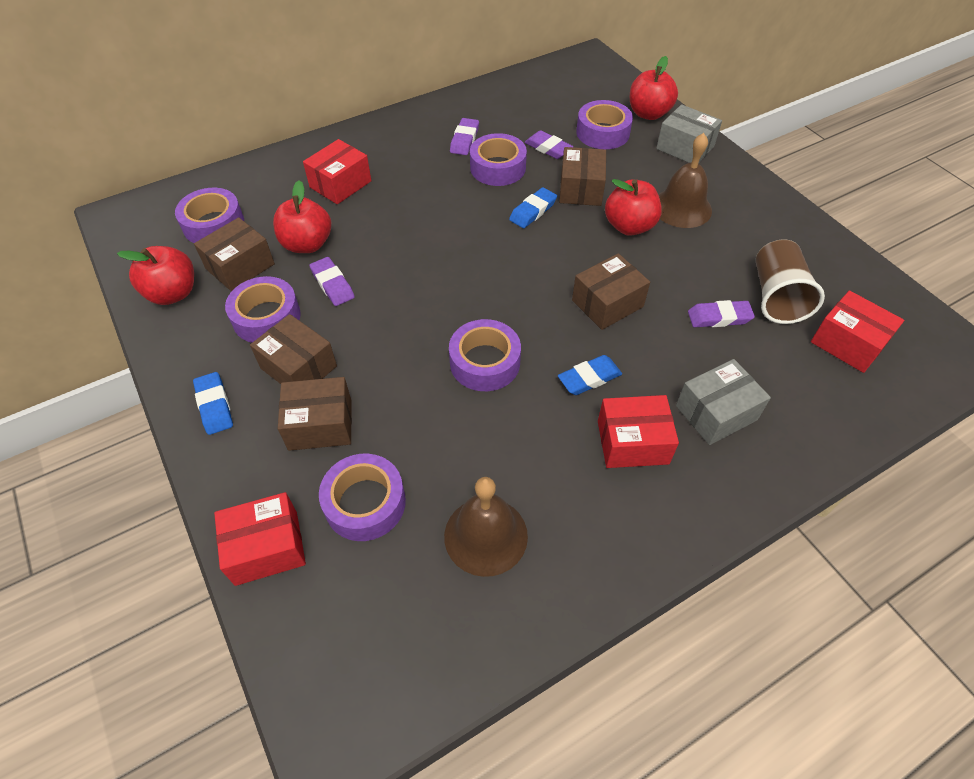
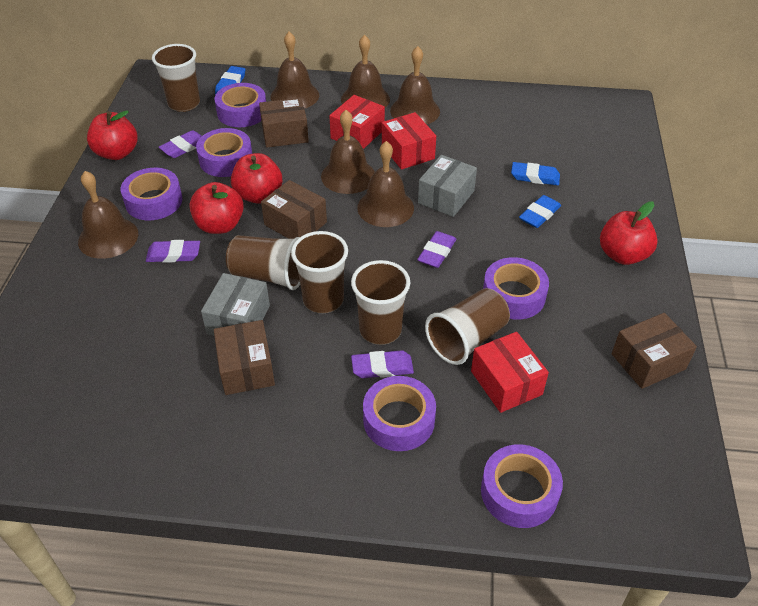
brown bell: [444,477,528,577] [658,133,712,228] = 2 -> [78,171,138,259] [271,32,319,108] [321,110,375,194] [341,34,390,108] [357,141,414,227] [390,46,440,124] = 6
brown box: [194,217,275,291] [250,314,337,384] [278,377,352,451] [559,147,606,206] [572,253,650,330] = 5 -> [214,320,275,395] [259,98,309,148] [261,180,327,239] [612,313,697,389] = 4
brown cup: [756,239,825,324] = 1 -> [152,44,200,112] [226,235,300,290] [291,231,348,313] [351,260,410,345] [425,288,510,365] = 5
red box: [214,492,306,586] [303,139,371,204] [598,395,679,468] [811,290,904,373] = 4 -> [329,95,385,149] [382,112,436,170] [471,332,549,413] = 3

